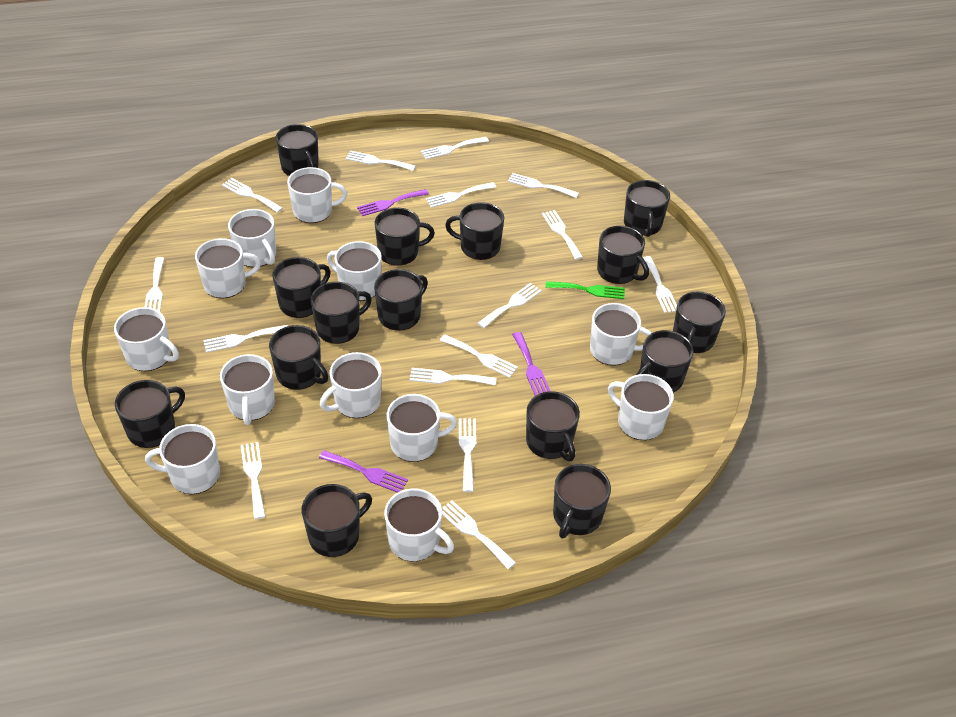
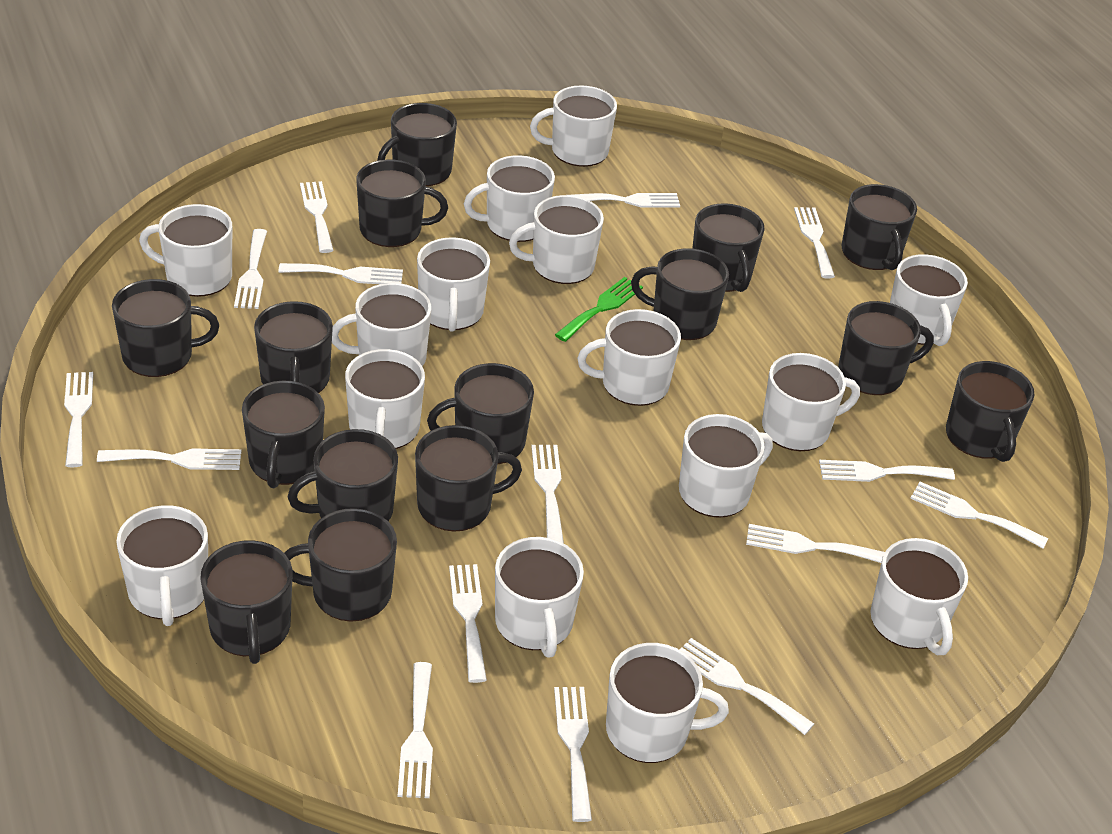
purple fork: [319,450,408,493] [357,189,429,216] [512,332,550,396] = 3 -> none = 0
white mug: [114,307,179,371] [145,424,220,494] [195,238,261,299] [220,354,275,425] [228,209,276,267] [287,167,347,223] [320,352,382,418] [327,241,382,301] [384,488,454,562] [387,394,457,462] [590,303,651,366] [608,374,674,440] = 12 -> [116,505,208,626] [139,204,232,297] [332,283,431,367] [345,349,425,449] [417,237,490,332] [464,155,555,242] [495,537,584,658] [509,195,604,284] [530,86,617,167] [577,309,681,406] [606,643,729,763] [679,414,773,518] [762,353,860,451] [870,538,968,655] [890,254,968,346] = 15

